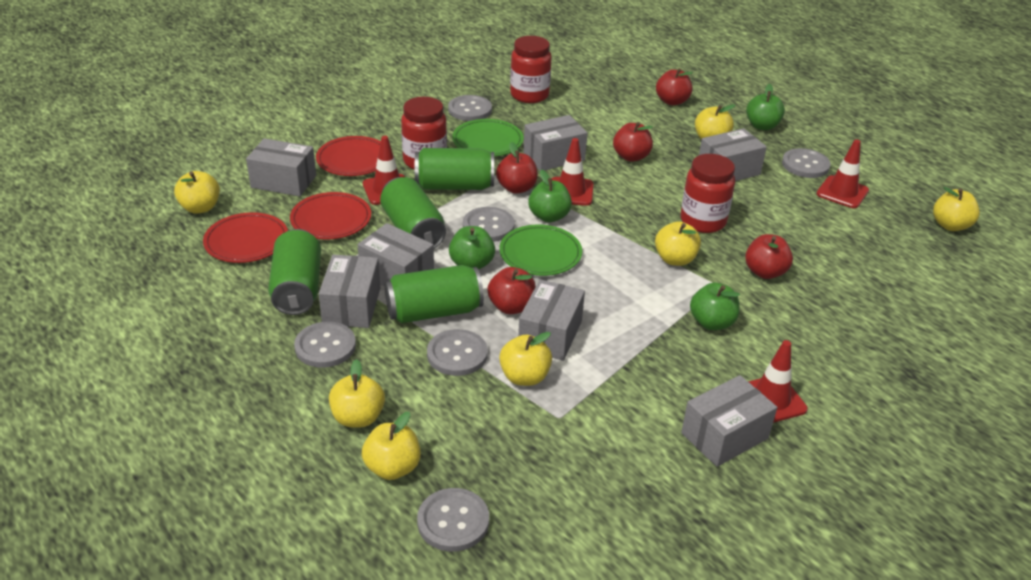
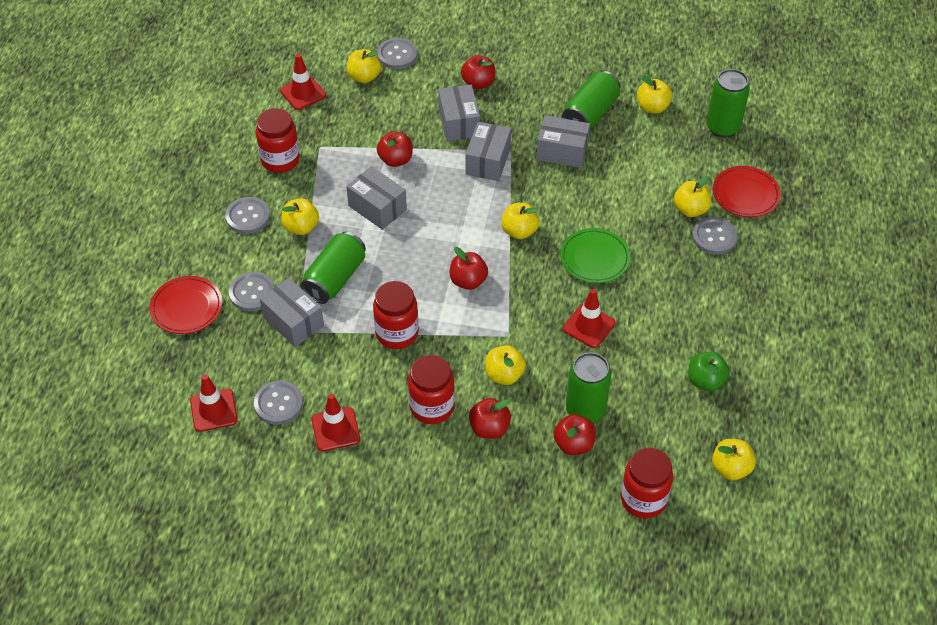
green apple: [449,226,495,270] [528,170,572,222] [690,283,740,330] [746,84,785,130] = 4 -> [688,352,730,391] = 1
green plate: [452,119,524,156] [499,225,582,276] = 2 -> [560,228,631,283] = 1
grey box: [246,138,316,196] [319,254,380,328] [358,223,434,287] [518,279,585,361] [523,115,588,171] [681,375,777,467] [699,128,767,181] = 7 -> [260,278,324,347] [346,166,407,230] [438,85,480,141] [465,122,511,181] [537,115,590,168] = 5
grey button: [294,321,356,368] [417,488,489,552] [427,329,488,376] [448,95,492,121] [463,207,515,242] [782,148,831,178] = 6 -> [225,197,270,234] [229,272,275,312] [254,381,303,425] [377,38,418,69] [692,217,738,255] = 5
red jar: [401,97,447,170] [510,36,552,103] [681,154,735,233] = 3 -> [256,108,300,173] [373,281,419,349] [408,355,455,424] [621,448,673,519] = 4
red plate: [203,212,288,263] [290,192,371,239] [316,136,381,176] = 3 -> [150,276,222,334] [713,166,781,217] = 2

